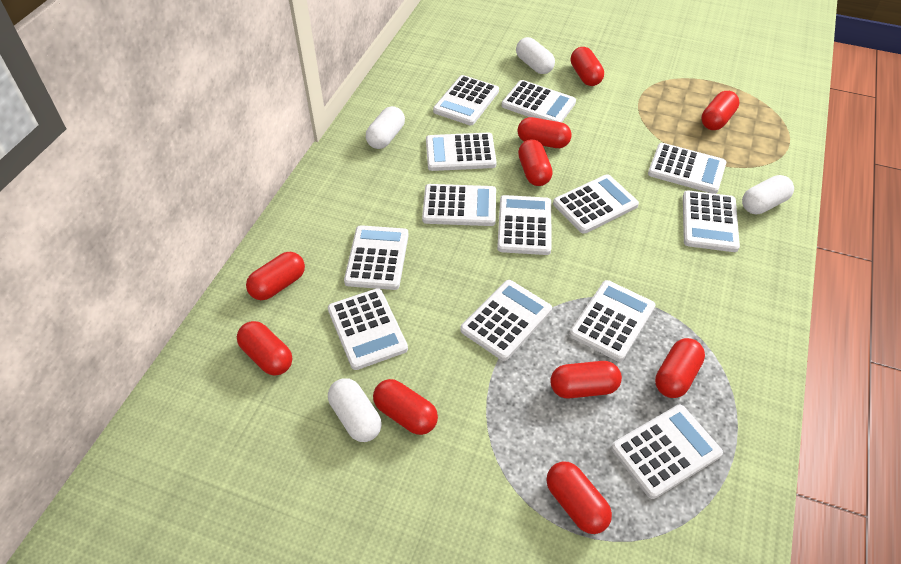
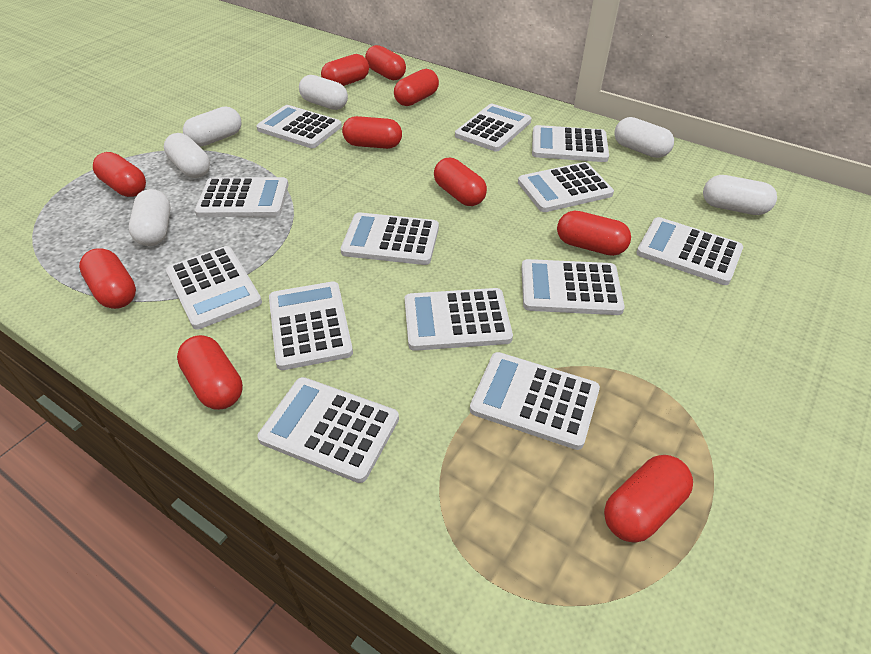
white capsule: [328,378,382,442] [366,106,405,149] [516,37,555,74] [742,175,794,214] = 4 -> [129,189,171,246] [164,133,210,178] [183,106,242,147] [299,75,348,110] [614,117,674,158] [703,175,777,215] = 6

